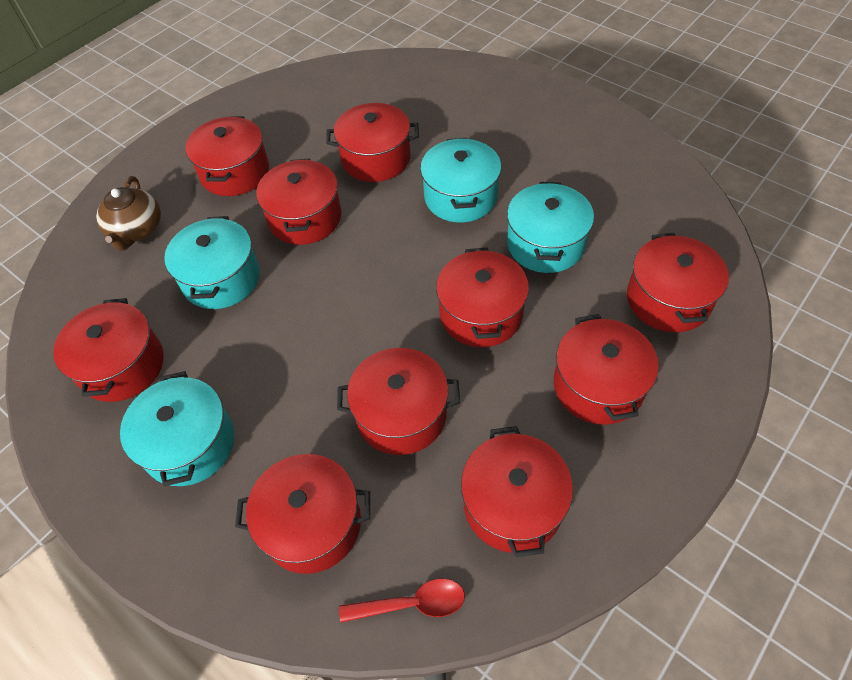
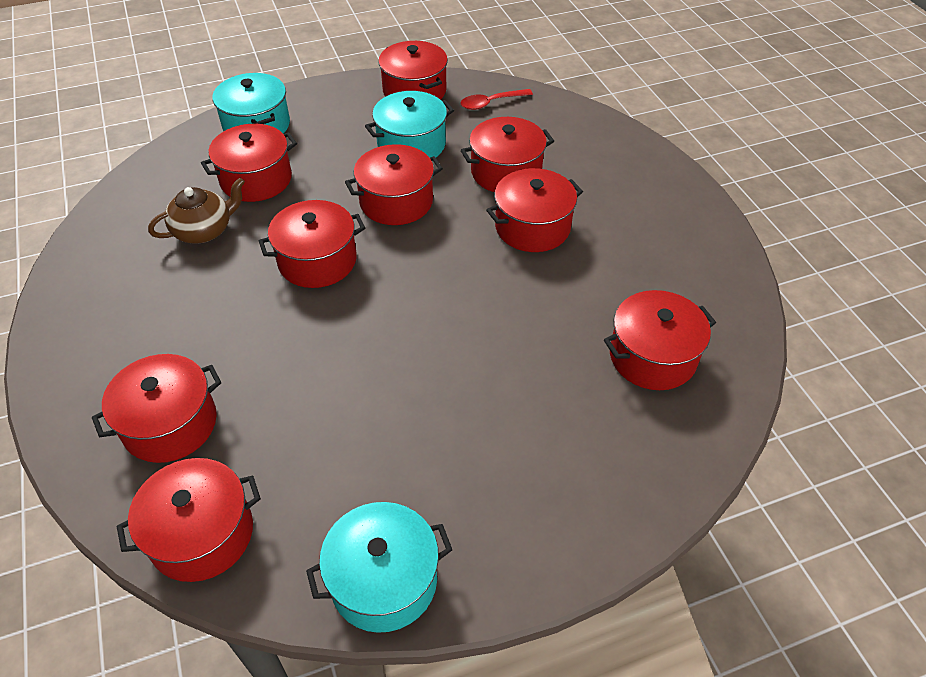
red pot: [53,298,164,402] [186,117,269,196] [235,454,370,574] [256,158,342,245] [326,103,419,182] [337,348,460,455] [436,248,529,347] [461,426,573,557] [554,314,659,425] [627,233,729,332] = 10 -> [92,354,221,463] [117,458,261,582] [201,124,297,202] [259,200,365,288] [345,144,443,225] [379,41,448,100] [461,117,554,192] [486,168,583,252] [604,290,716,390] = 9
turquoise pot: [120,371,234,486] [164,216,260,309] [420,138,501,222] [507,182,594,273] = 4 -> [212,73,290,134] [306,502,452,633] [365,91,454,158] = 3

